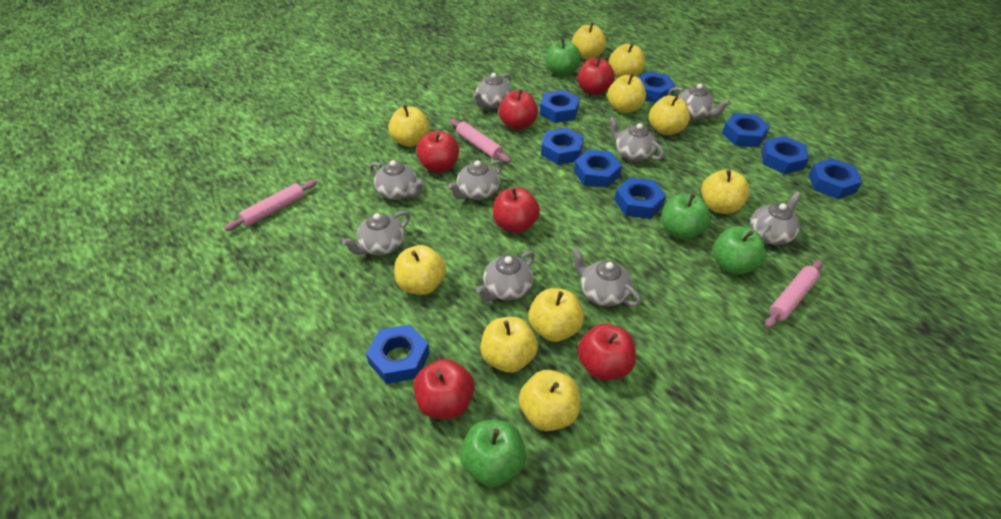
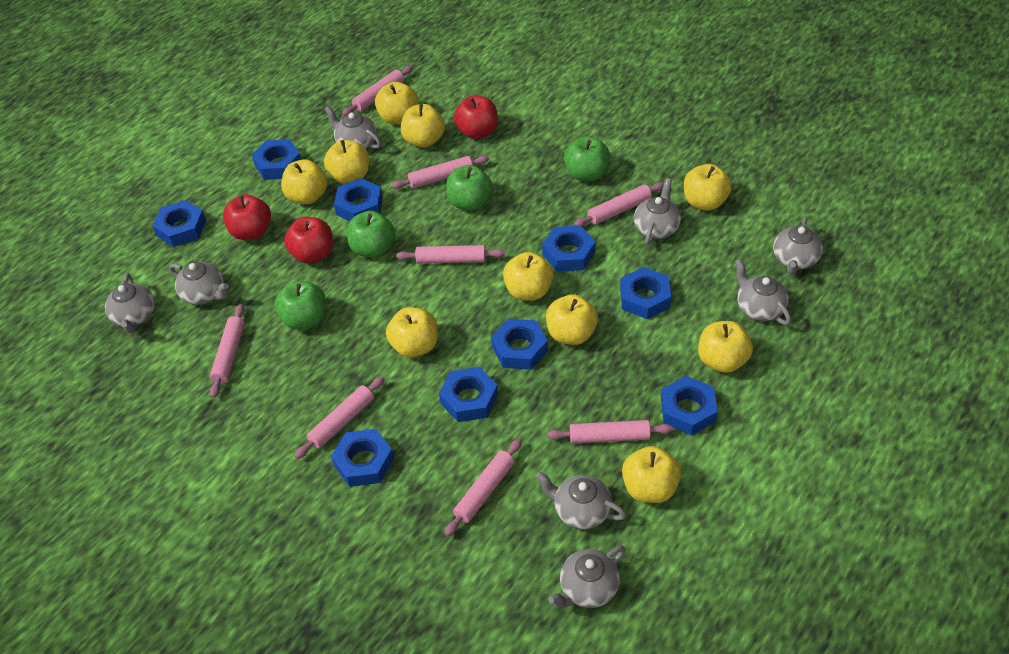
grey teapot: [342,211,410,255] [370,160,425,200] [448,160,503,200] [473,73,512,109] [476,251,535,301] [572,248,641,307] [609,116,664,162] [668,84,730,120] [750,192,801,245] = 9 -> [105,273,155,333] [169,262,229,305] [324,106,381,149] [536,472,626,530] [548,545,626,608] [634,178,681,245] [735,259,791,325] [773,217,823,275] = 8
pink rolling pin: [224,180,317,231] [450,119,511,163] [765,260,823,328] = 3 -> [210,304,245,398] [294,376,385,459] [342,66,413,116] [392,156,489,189] [396,245,505,264] [444,439,522,536] [547,420,673,444] [574,182,664,226] = 8
red apple: [414,359,474,419] [417,131,459,173] [493,187,540,233] [499,89,538,130] [577,56,615,95] [577,324,636,380] = 6 -> [223,194,271,240] [284,217,333,264] [454,95,498,139] = 3

